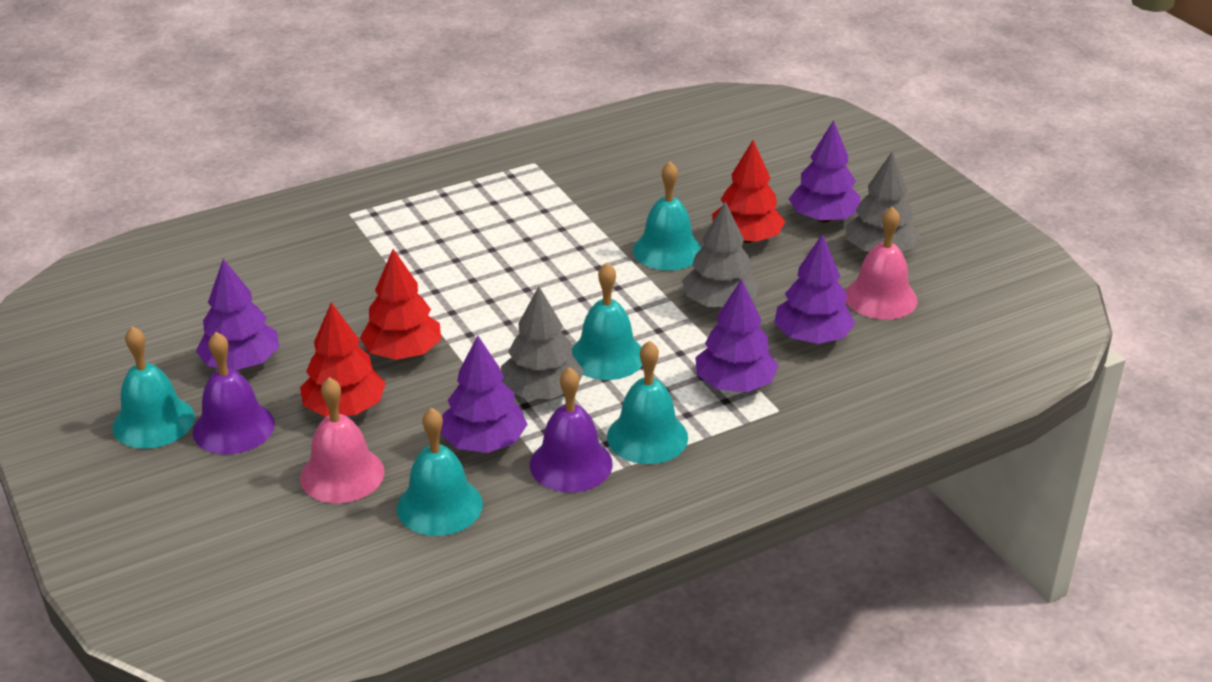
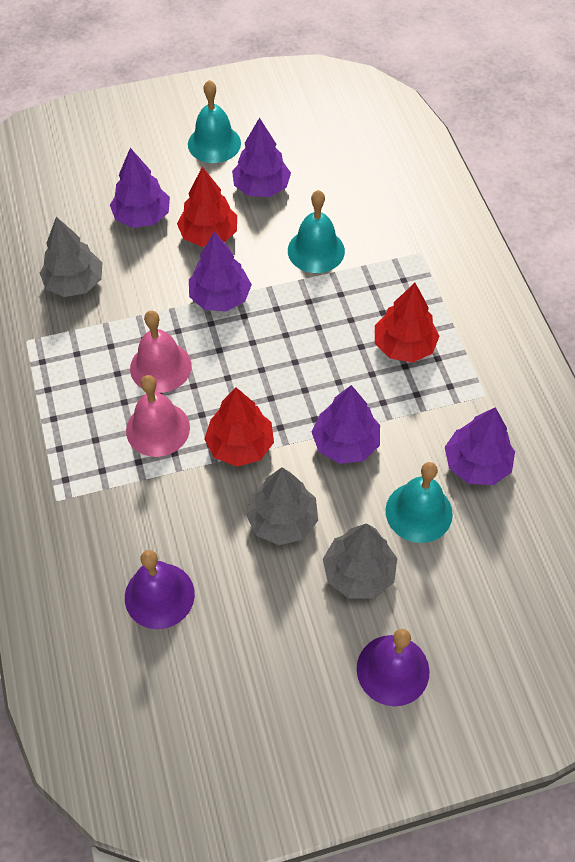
turquoise bell: [112,326,195,449] [397,408,483,536] [572,263,642,380] [607,341,688,464] [633,161,702,271] = 5 -> [188,80,241,163] [288,190,345,273] [386,462,453,543] = 3

